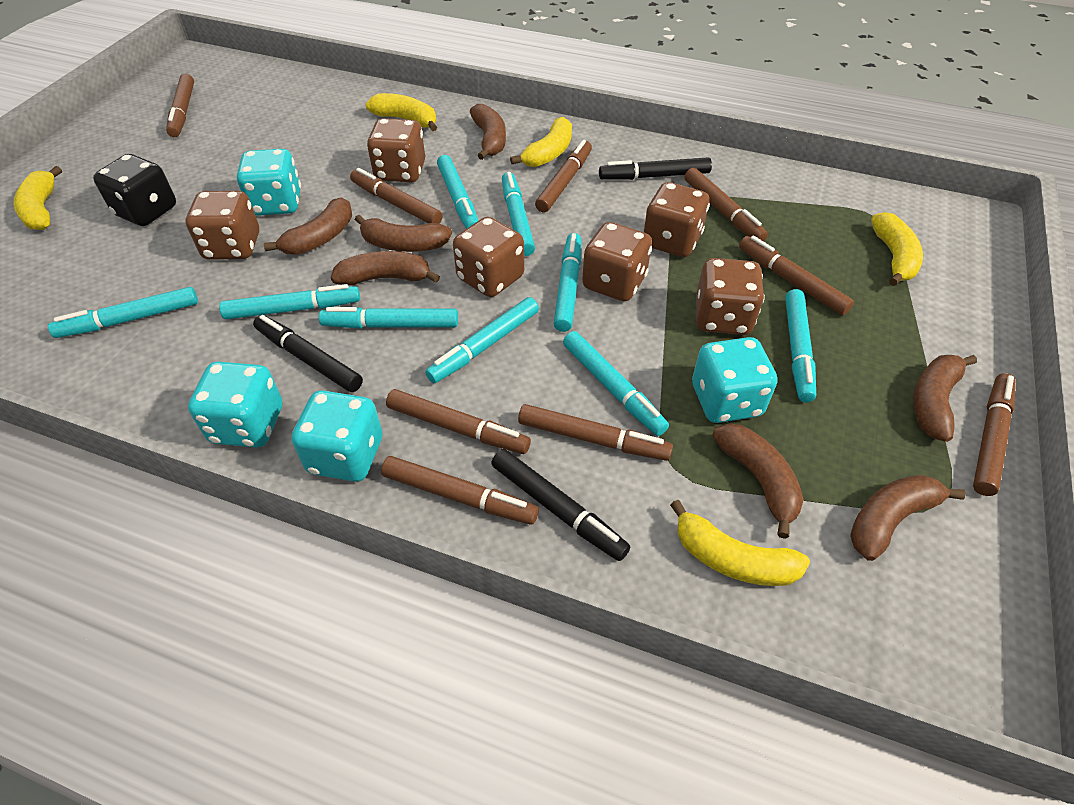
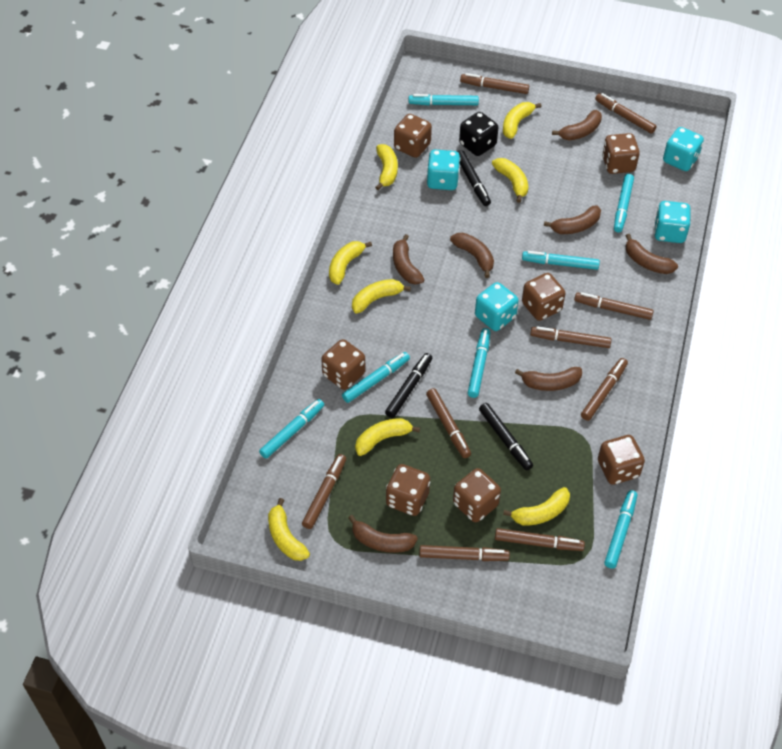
brown dice: [186,191,259,260] [367,118,425,183] [453,217,524,297] [582,222,652,301] [644,182,710,257] [696,258,765,335] = 6 -> [321,339,365,390] [386,464,430,516] [394,114,432,158] [453,468,501,522] [522,273,565,321] [598,435,645,485] [602,133,640,174] = 7
turquoise marker: [48,287,198,338] [219,284,360,319] [319,307,458,329] [425,297,539,383] [437,155,478,229] [502,172,535,256] [554,233,581,332] [563,331,669,436] [785,289,816,402] = 9 -> [259,399,324,459] [342,352,410,403] [409,94,479,105] [468,328,491,398] [522,251,600,270] [604,490,637,569] [614,174,634,232] = 7
yellow banana: [14,166,62,230] [365,93,437,131] [510,117,572,167] [670,500,810,586] [871,212,923,286] = 5 -> [268,498,310,561] [329,241,372,285] [352,279,411,313] [355,418,420,456] [375,144,398,190] [492,158,528,203] [503,102,542,139] [503,487,570,525] = 8

